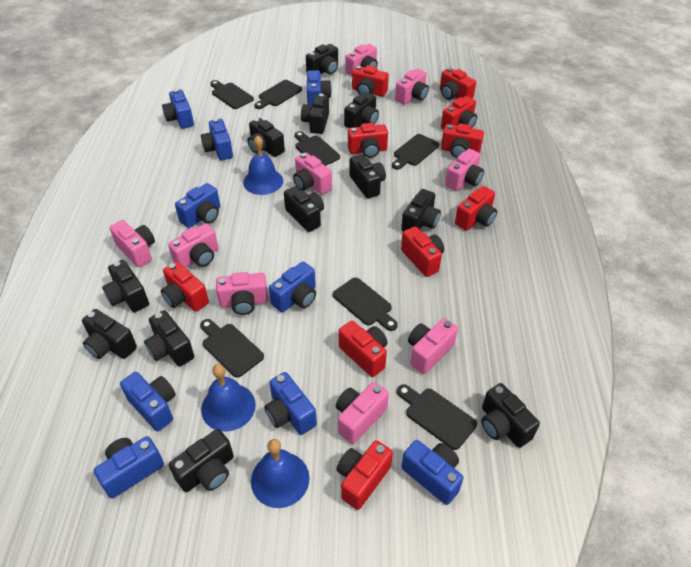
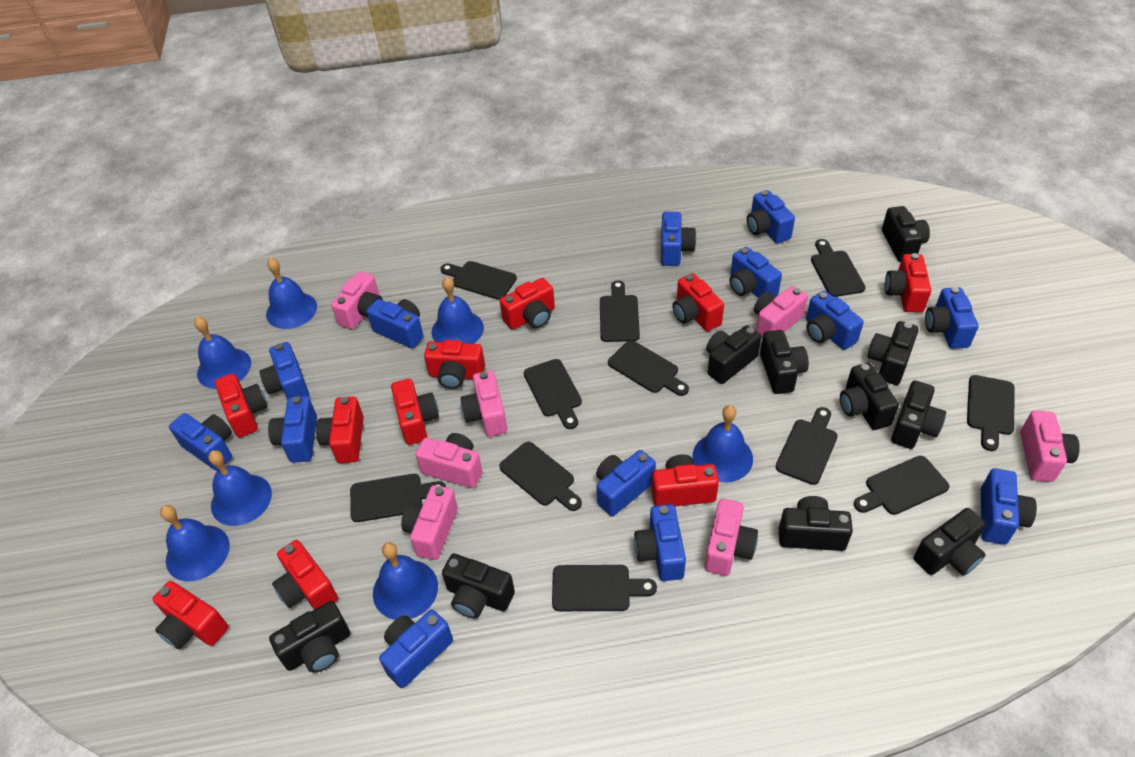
black camera: [82,309,137,359] [102,260,149,312] [144,310,194,367] [169,429,234,492] [247,118,285,157] [284,186,324,232] [301,93,329,134] [306,44,338,74] [344,92,379,128] [350,154,386,199] [401,189,441,231] [481,383,540,448] = 12 -> [269,601,350,673] [442,554,515,618] [706,325,762,384] [760,330,809,394] [779,496,853,551] [840,363,899,430] [867,321,919,385] [882,206,930,262] [891,380,946,449] [914,508,986,576] = 10
black cutting board: [200,319,264,378] [210,80,254,109] [254,80,302,109] [295,131,340,166] [333,277,398,331] [392,134,439,170] [397,384,477,450] = 7 -> [350,474,446,522] [440,261,517,300] [499,442,582,511] [524,359,582,429] [552,565,657,611] [600,280,640,342] [608,340,689,396] [776,407,838,485] [811,239,866,297] [854,456,949,515] [967,375,1015,451] = 11
blue bell: [201,364,256,432] [243,135,283,195] [251,439,310,508] = 3 -> [160,505,230,581] [194,316,251,389] [208,450,272,526] [266,258,317,329] [373,542,438,620] [432,276,484,344] [693,405,753,483] = 7
blue camera: [94,436,164,499] [120,372,176,431] [162,89,194,129] [175,183,220,228] [201,118,233,160] [264,372,317,435] [269,262,316,312] [307,70,332,105] [402,440,464,505] = 9 -> [169,413,232,471] [259,342,310,400] [268,396,317,463] [367,299,424,348] [379,610,453,688] [596,450,656,516] [634,504,686,581] [661,212,696,266] [729,247,782,298] [747,190,795,244] [806,291,864,350] [925,287,978,349] [981,468,1037,545] = 13
pink camera: [109,220,155,267] [168,223,219,268] [216,272,268,315] [293,152,332,195] [336,382,389,444] [346,44,378,76] [395,69,429,105] [408,318,458,374] [445,149,484,191] = 9 -> [331,271,383,329] [401,485,458,560] [415,433,482,488] [461,370,507,437] [705,499,758,576] [754,286,808,338] [1020,411,1080,482] = 7

